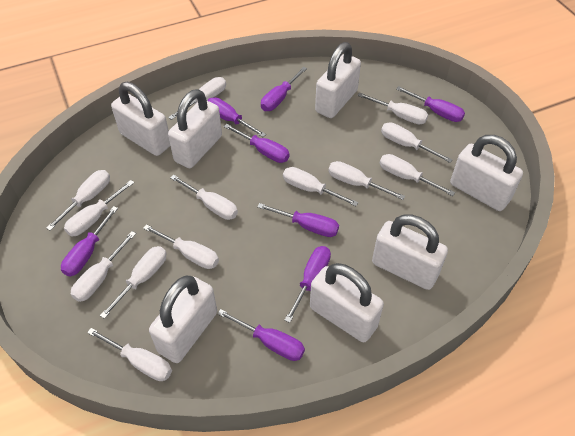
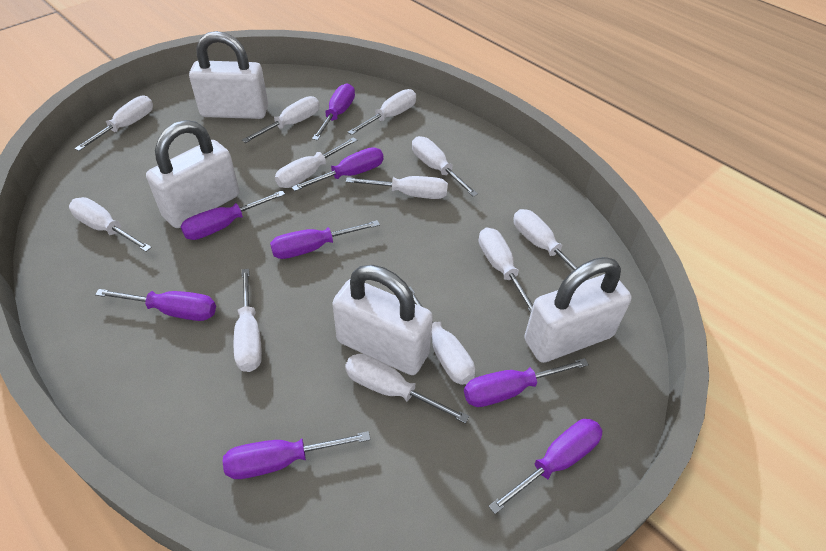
white padlock: [111,82,170,156] [149,276,217,363] [168,89,222,168] [310,263,384,342] [315,42,361,118] [372,215,448,290] [450,135,523,211] = 7 -> [146,120,239,228] [189,31,268,119] [332,265,433,375] [524,257,631,363] = 4
white screwdriver: [46,170,110,231] [64,180,135,237] [71,231,136,302] [87,328,172,381] [100,246,166,319] [143,224,219,269] [168,77,226,120] [170,175,238,220] [283,167,359,206] [328,161,405,200] [357,93,428,125] [380,154,455,196] [381,122,453,163] = 13 -> [69,197,152,252] [74,96,153,151] [234,269,262,372] [242,96,320,143] [275,137,357,188] [345,354,469,424] [346,176,448,199] [348,89,416,135] [409,286,475,385] [412,136,478,197] [479,227,533,313] [513,209,591,280] = 12

